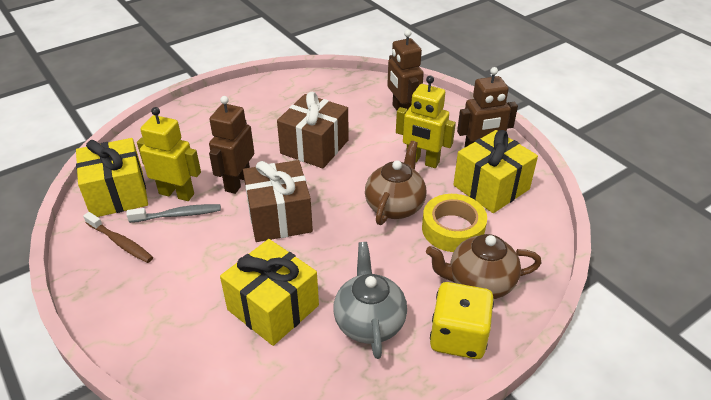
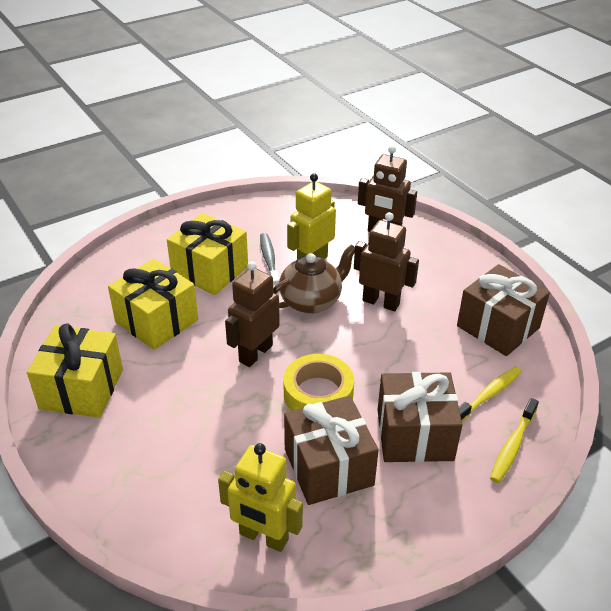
brown gift: [243,160,313,242] [277,92,349,169] = 2 -> [284,396,379,505] [378,372,463,462] [457,264,550,356] = 3
brown teapot: [365,141,426,225] [426,234,541,299] = 2 -> [276,244,355,314] = 1
brown toothbrush: [83,212,153,263] = 1 -> none = 0
grey teapot: [333,242,407,359] = 1 -> none = 0
yellow dice: [430,282,494,359] = 1 -> none = 0
yellow toothbrush: none = 0 -> [459,366,522,421] [490,398,539,483] = 2

